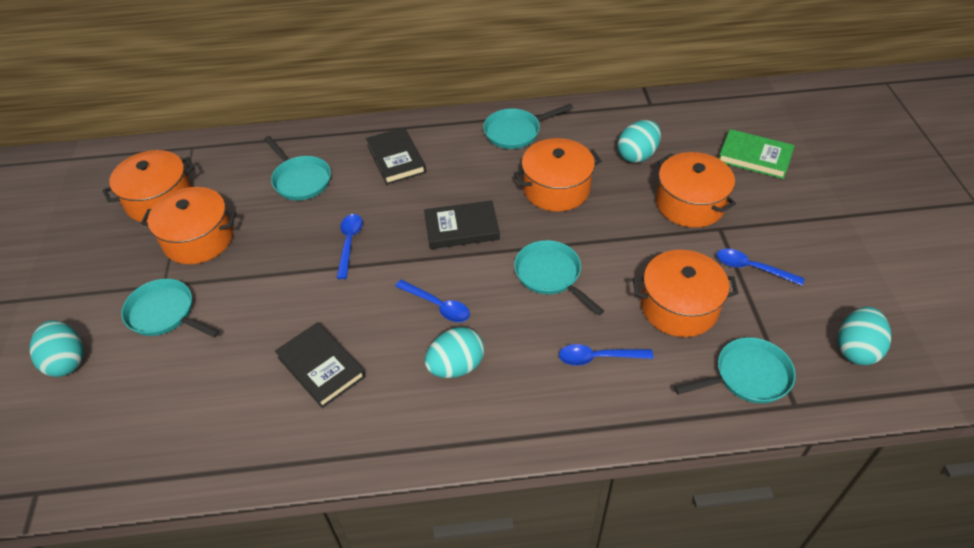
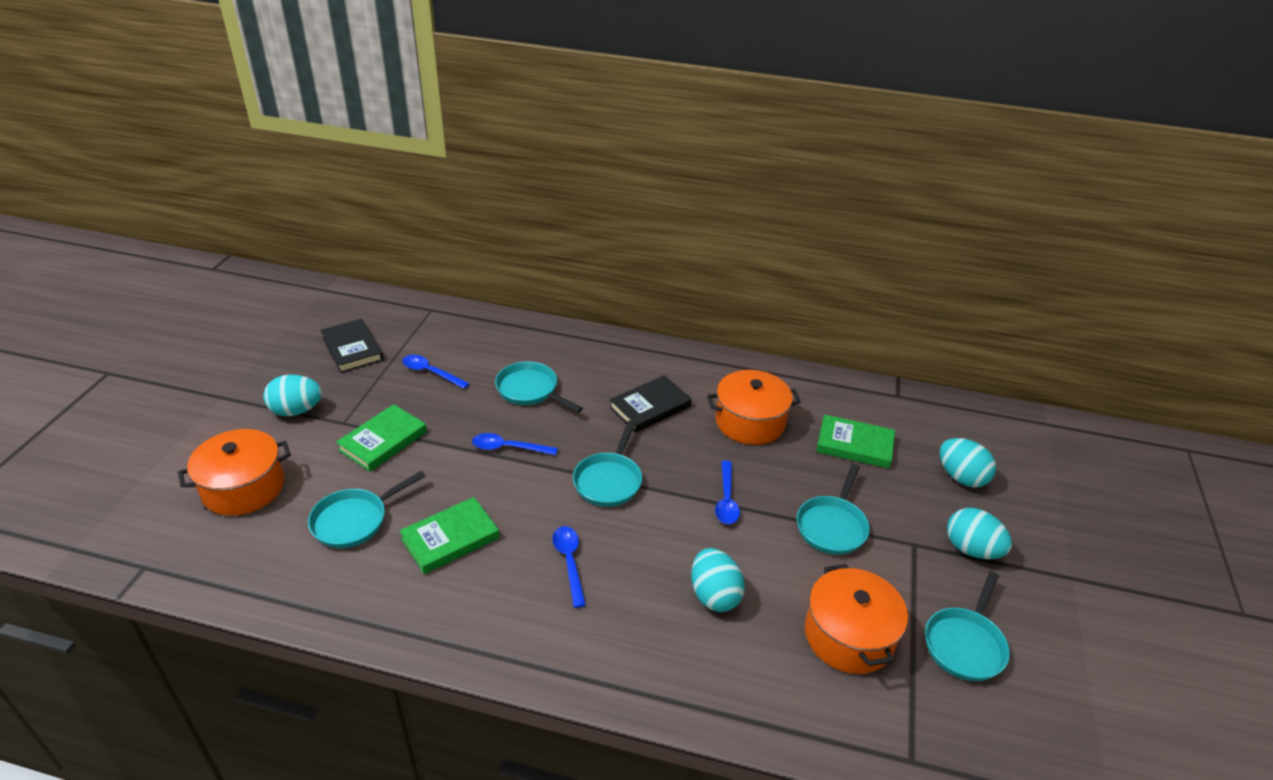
black book: [275,322,366,408] [366,127,426,185] [424,200,500,249] = 3 -> [321,319,383,373] [609,375,692,432] = 2
green book: [719,129,795,179] = 1 -> [336,404,427,472] [400,497,499,574] [816,414,895,468] = 3
orange pot: [103,150,195,222] [141,187,236,264] [514,138,602,212] [633,250,739,337] [656,152,736,228] = 5 -> [178,429,291,516] [707,370,801,445] [805,564,908,674] = 3

